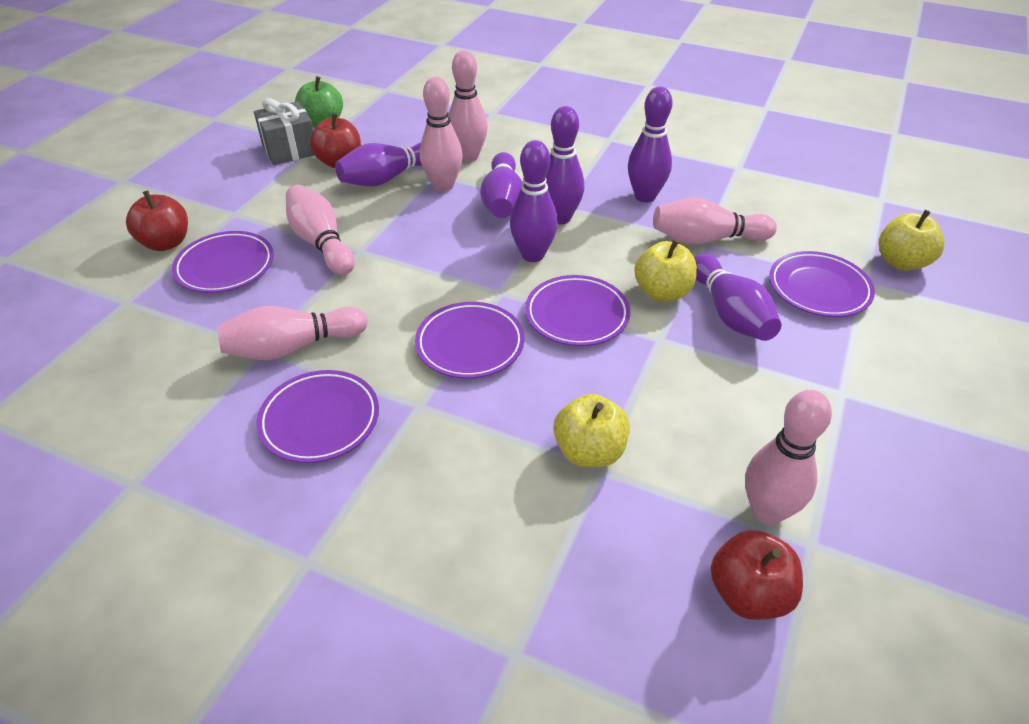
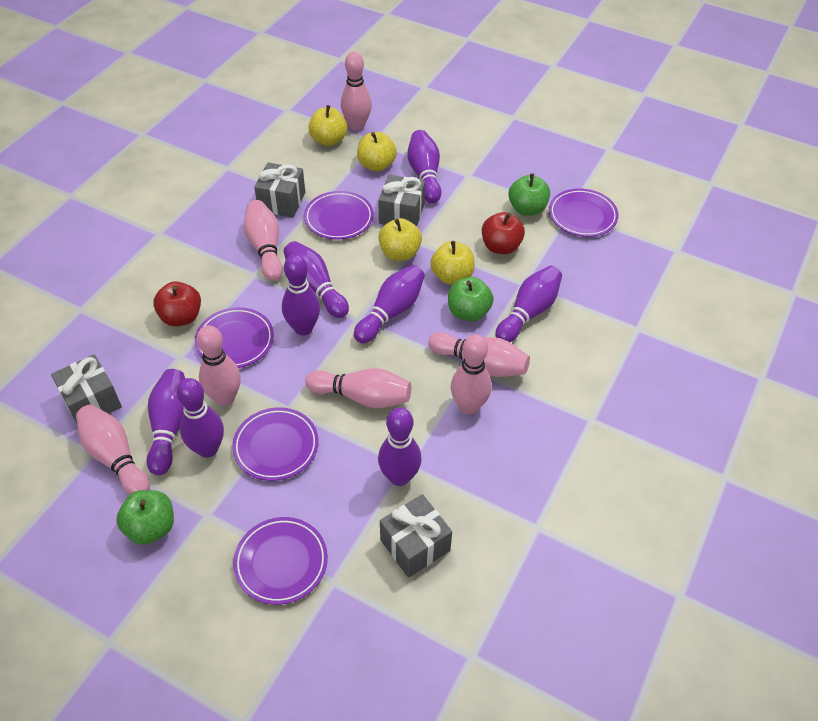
green apple: [295,76,343,128] = 1 -> [116,490,174,545] [448,277,494,322] [508,173,550,216] = 3
grey gift: [254,98,314,165] = 1 -> [51,354,122,423] [254,162,305,217] [378,175,425,226] [380,494,452,578] = 4
pink bowling pin: [217,306,368,360] [286,185,355,275] [420,77,463,192] [448,51,488,162] [653,197,777,244] [745,390,832,525] = 6 -> [76,404,150,495] [197,325,241,406] [244,200,283,281] [305,368,411,408] [341,52,372,131] [428,332,530,377] [451,334,491,414] = 7
purple bowling pin: [335,142,422,187] [480,152,523,218] [510,140,558,262] [546,106,584,224] [628,86,672,203] [694,254,781,341] = 6 -> [147,369,185,475] [176,378,224,458] [282,254,320,335] [284,241,349,318] [354,265,425,343] [378,407,422,486] [408,130,442,203] [495,266,562,342] = 8
red apple: [126,190,188,251] [310,113,361,168] [711,530,803,620] = 3 -> [153,281,201,326] [482,212,525,254] = 2
yellow apple: [553,394,630,468] [634,239,697,302] [879,210,945,271] = 3 -> [308,105,347,146] [357,132,397,172] [378,218,422,261] [430,241,475,285] = 4

